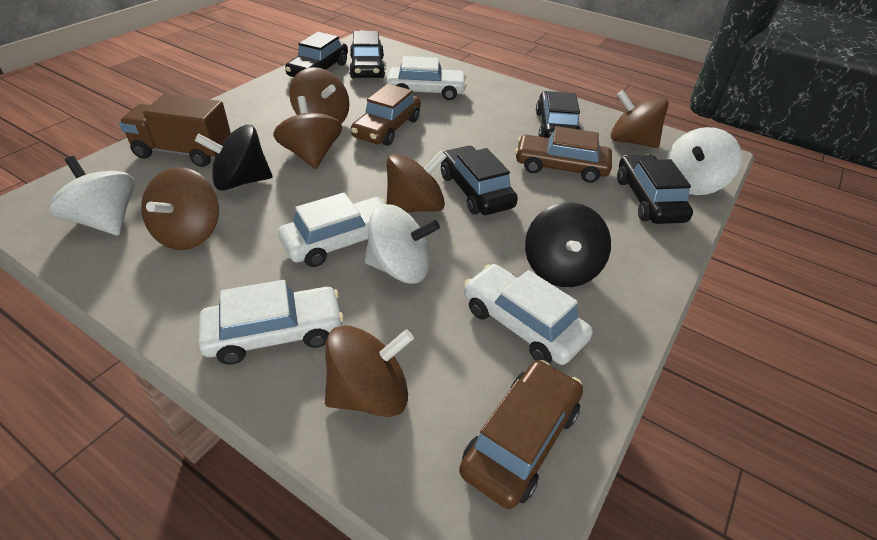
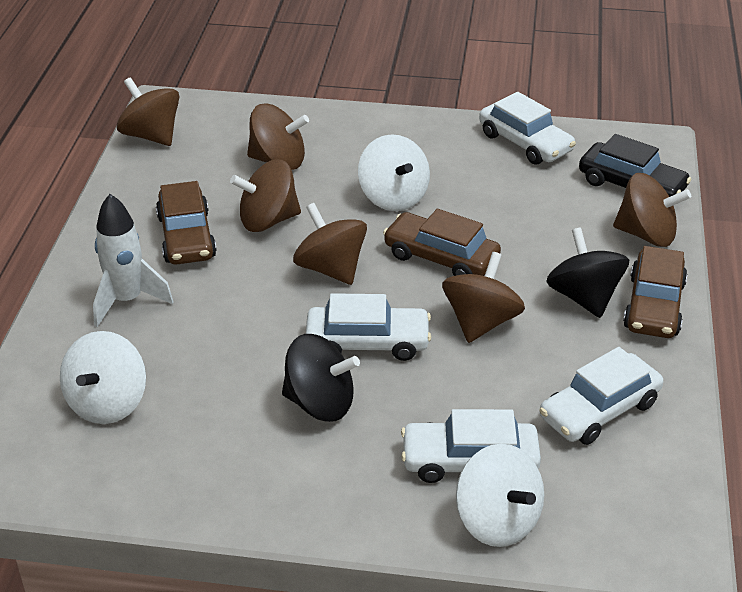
black car: [285,32,348,77] [349,31,385,79] [441,146,518,215] [536,91,581,138] [617,155,693,224] = 5 -> [579,134,691,197] = 1
brown truck: [119,94,231,167] = 1 -> none = 0
white rocket: none = 0 -> [93,194,174,327] = 1

